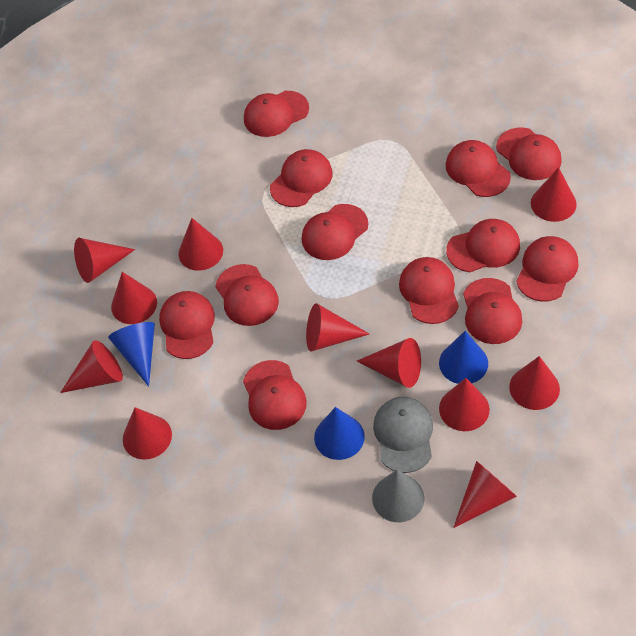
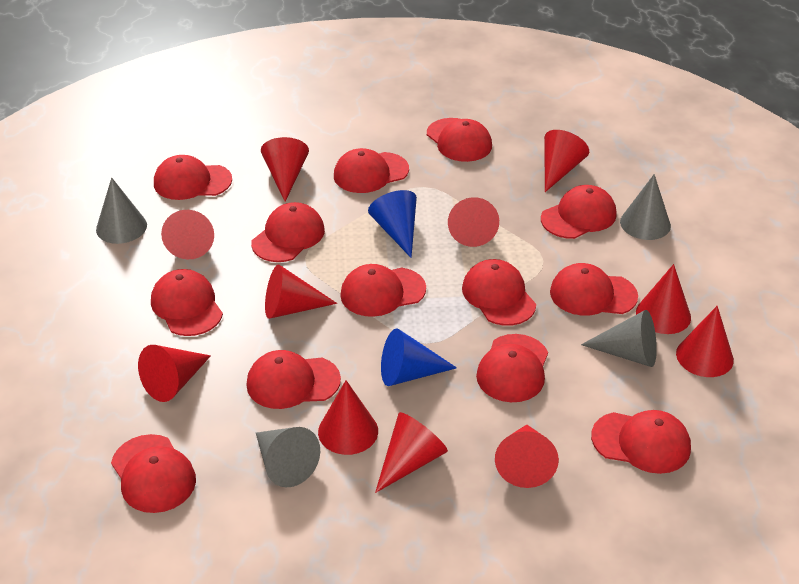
blue cone: [108,322,155,387] [314,407,365,460] [439,331,488,384] = 3 -> [368,190,417,258] [381,328,457,386] = 2
grey cap: [373,397,433,473] = 1 -> none = 0
grey cone: [372,470,424,522] = 1 -> [96,177,147,244] [256,427,320,488] [581,310,657,367] [620,174,671,240] = 4
red cap: [159,291,215,359] [215,264,279,326] [243,360,307,430] [244,91,309,137] [270,149,333,207] [302,204,368,260] [399,257,459,324] [446,140,511,197] [446,219,520,272] [463,278,522,344] [496,128,562,180] [516,236,579,301] = 12 -> [111,434,196,513] [151,269,223,336] [154,155,232,200] [246,350,341,409] [251,202,325,262] [334,148,409,193] [340,264,426,317] [427,118,492,162] [462,259,536,326] [476,334,548,402] [541,185,617,239] [550,263,638,316] [591,410,691,474] = 13

